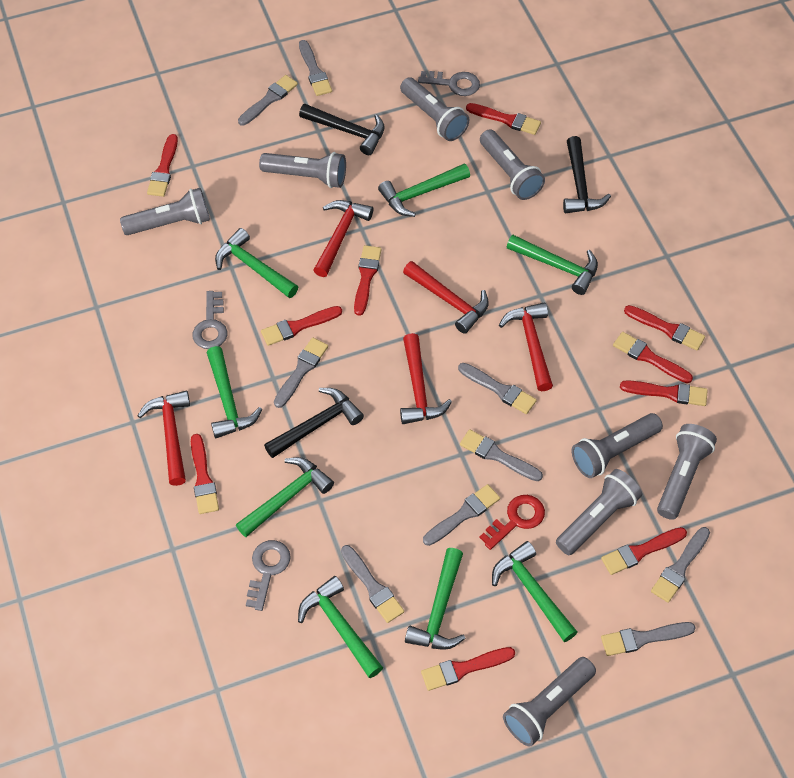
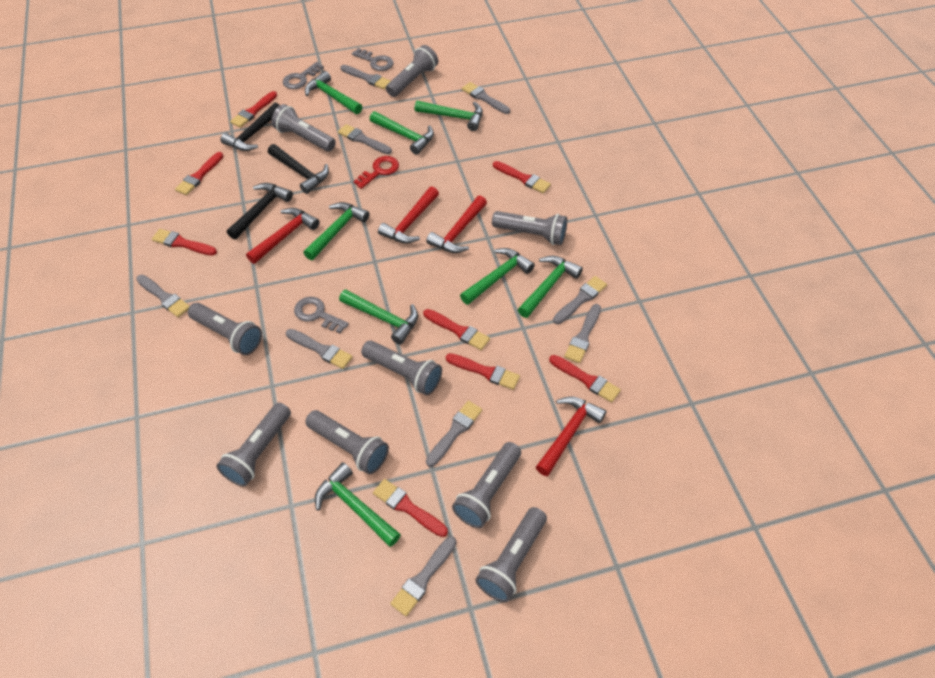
grey flashlight: [120,188,210,235] [259,152,346,188] [400,77,469,141] [480,129,545,200] [503,657,596,747] [556,469,642,555] [572,413,663,478] [657,424,717,520] = 8 -> [188,303,262,355] [217,403,291,487] [271,104,336,152] [305,410,389,474] [361,341,442,395] [386,45,438,97] [452,442,521,528] [475,507,547,602] [492,211,567,245] = 9
red brush: [147,134,178,197] [191,434,219,514] [261,306,342,346] [354,245,382,316] [421,647,515,691] [466,103,541,135] [601,527,687,575] [613,332,693,383] [620,380,708,406] [624,305,705,351] = 10 -> [152,229,217,256] [175,152,223,195] [230,91,277,128] [373,479,448,537] [423,309,490,350] [446,353,520,390] [493,161,551,193] [549,355,621,403] = 8
red hammer: [137,391,190,486] [313,200,373,277] [400,333,452,424] [403,261,489,334] [499,303,553,391] = 5 -> [246,208,320,264] [378,186,439,243] [426,196,487,253] [536,396,607,476] = 4

